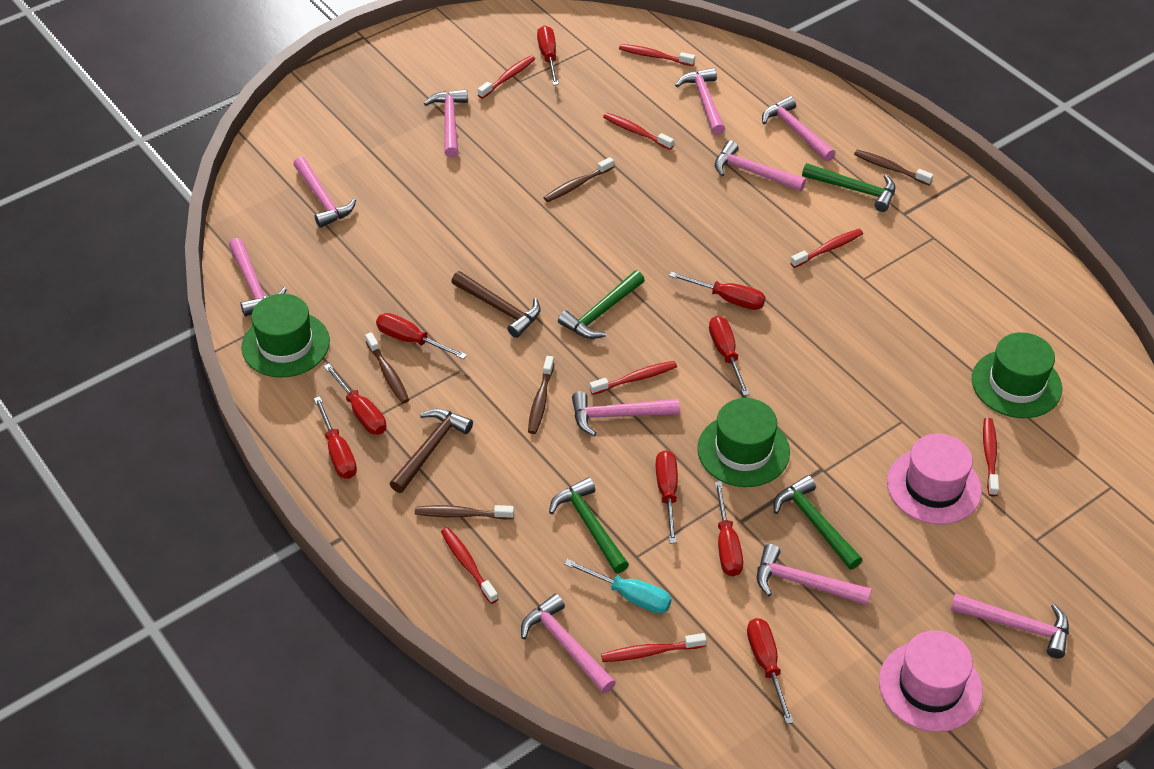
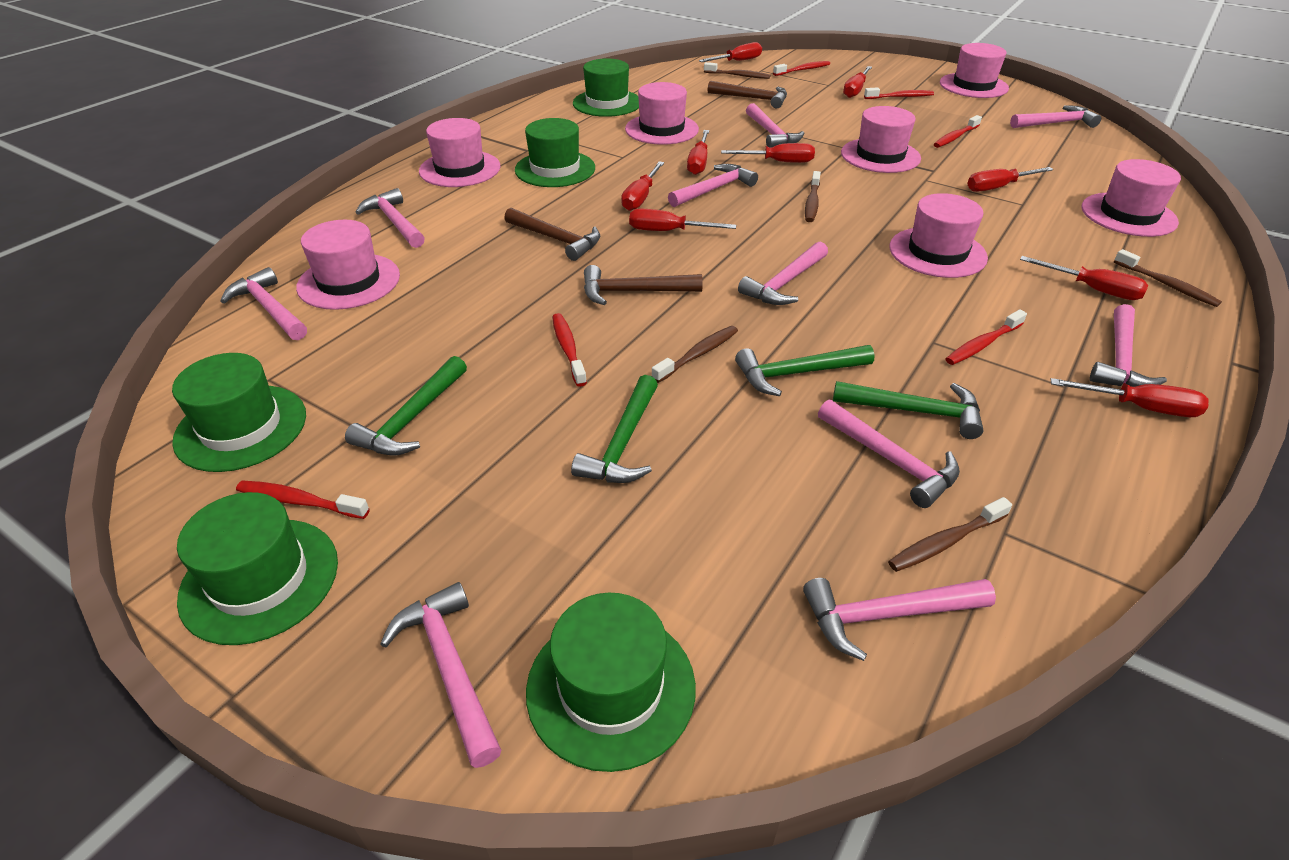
brown hammer: [389,409,473,493] [451,271,540,338] = 2 -> [504,208,600,261] [584,265,703,305] [708,81,787,108] = 3
green hat: [241,294,330,378] [697,398,790,487] [972,332,1062,418] = 3 -> [172,353,306,472] [177,492,338,645] [515,118,595,187] [526,593,696,772] [573,58,639,117] = 5
pink hat: [879,630,983,732] [887,433,982,525] = 2 -> [296,220,400,310] [419,118,500,187] [625,82,699,145] [841,106,921,173] [889,193,988,278] [940,43,1009,98] [1082,159,1181,237] = 7
red toothbrush: [441,527,498,604] [478,55,535,99] [590,361,677,395] [601,633,706,662] [603,113,674,150] [619,44,695,66] [790,229,863,268] [983,418,999,497] = 8 -> [236,480,369,519] [552,313,587,387] [773,61,830,76] [864,88,934,99] [934,115,982,148] [945,310,1027,365] = 6
turquoise screwdriver: [564,559,672,613] = 1 -> none = 0

